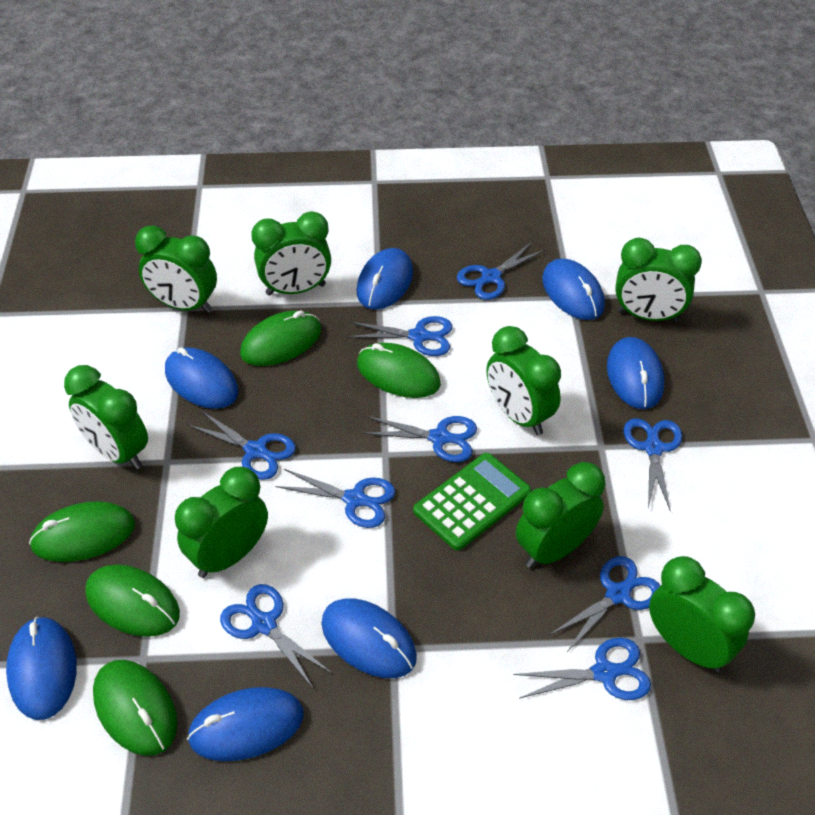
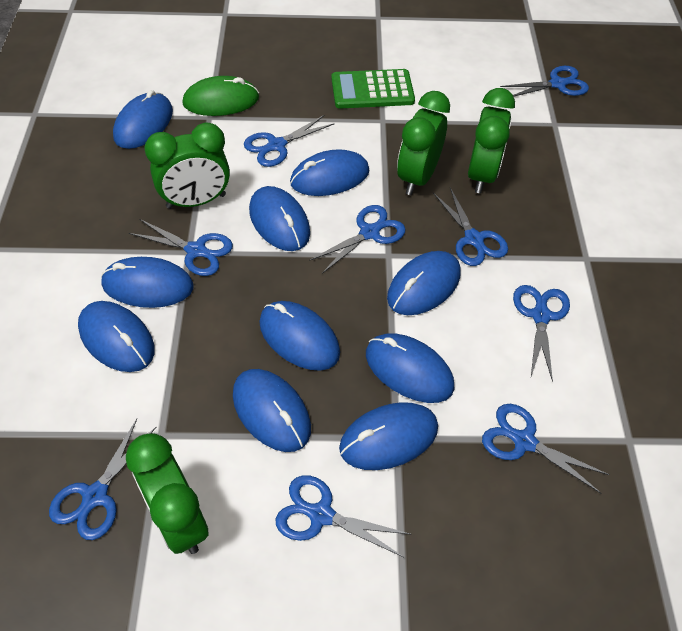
blue mouse: [6,617,77,720] [165,347,238,409] [187,687,304,761] [321,598,417,678] [357,248,413,310] [542,258,605,320] [607,337,664,409] = 7 -> [78,301,155,372] [101,257,193,308] [113,90,173,149] [233,369,311,452] [249,186,310,251] [259,301,340,371] [290,149,370,196] [339,402,438,470] [366,333,454,403] [387,251,461,315] = 10
green clock: [64,365,148,469] [135,225,217,313] [175,467,268,578] [251,211,331,296] [486,326,561,435] [516,462,605,568] [615,238,702,322] [649,556,755,673] = 8 -> [126,433,209,554] [145,122,230,209] [397,91,450,195] [468,88,515,193] = 4
green mouse: [29,501,135,562] [85,564,180,637] [93,660,178,756] [240,310,321,366] [357,343,441,398] = 5 -> [182,76,259,116] = 1

